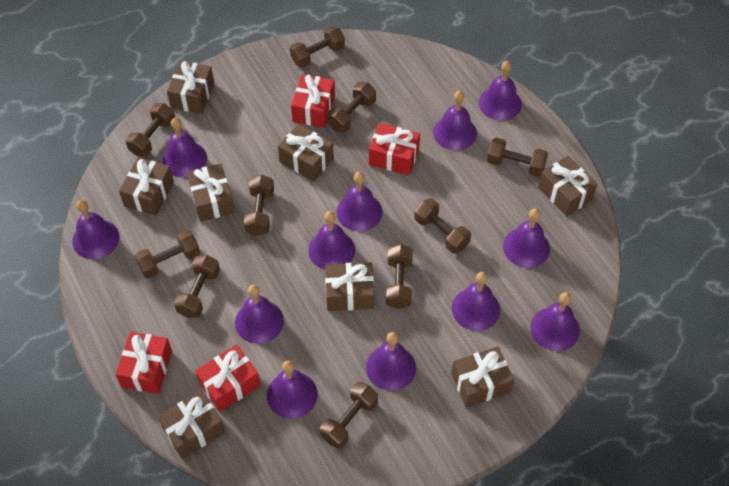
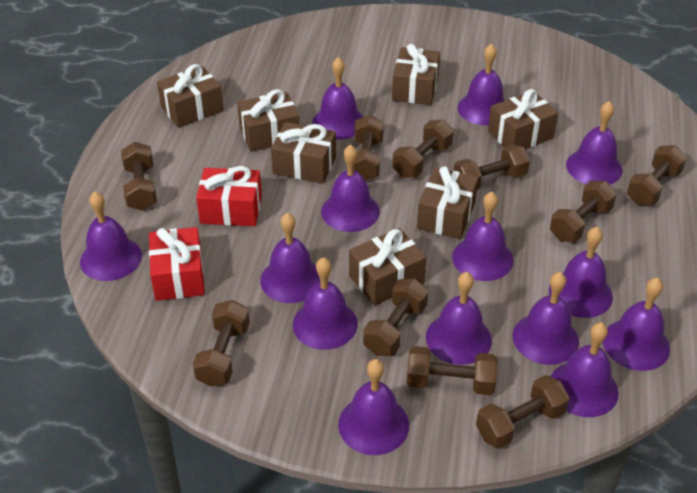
brown gift: [119,157,174,216] [158,390,225,459] [167,61,214,114] [187,163,235,222] [278,124,334,181] [325,262,374,311] [451,346,514,408] [538,156,598,216] = 8 -> [157,64,223,128] [237,89,300,152] [271,122,336,184] [349,228,426,306] [392,44,440,105] [417,166,478,239] [488,89,558,149] = 7
purple bell: [72,200,119,259] [162,118,207,177] [235,285,284,344] [267,360,318,419] [308,211,355,270] [337,172,382,232] [366,332,416,391] [433,91,477,150] [452,272,500,331] [479,61,522,121] [503,208,550,268] [530,292,580,351] = 12 -> [80,192,142,281] [260,213,320,303] [293,257,358,350] [312,57,363,140] [321,145,379,232] [338,359,409,455] [426,272,492,365] [452,192,514,281] [458,44,505,125] [512,272,579,365] [549,227,613,318] [551,322,619,417] [566,101,623,185] [603,278,670,371] = 14
red gift: [115,332,172,394] [195,344,261,412] [291,74,335,128] [369,123,420,175] = 4 -> [149,227,205,301] [196,166,262,226] = 2

